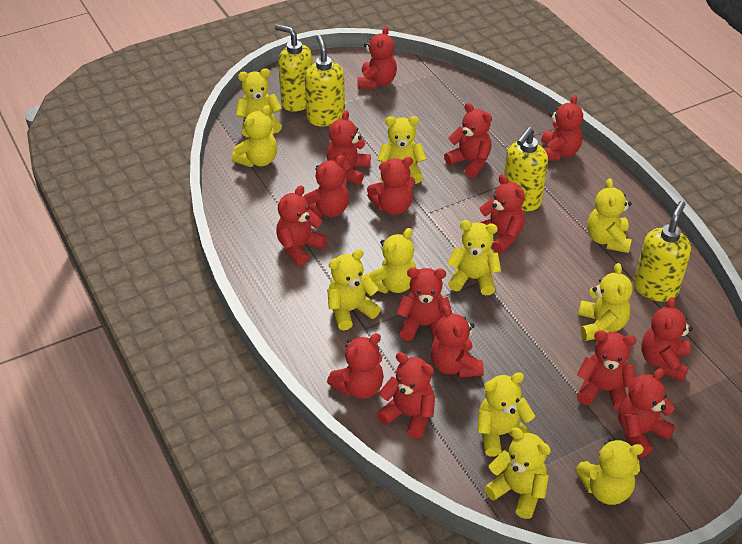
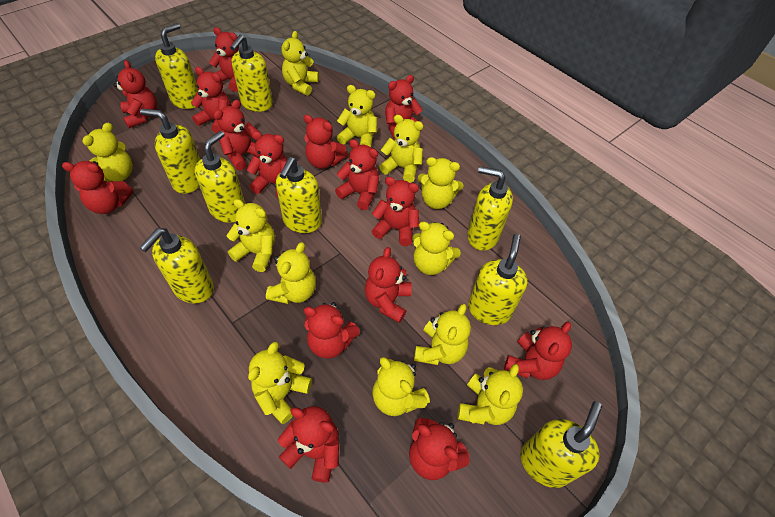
yellow soap dispenser: [275,24,313,112] [305,35,345,127] [504,127,548,211] [634,201,691,302] = 4 -> [139,228,214,304] [140,109,200,194] [155,23,198,109] [195,131,245,223] [230,35,273,112] [276,157,322,233] [467,166,513,251] [468,234,528,325] [520,401,602,488] = 9
yellow teddy bear: [232,105,277,167] [236,68,282,137] [327,249,381,330] [368,228,416,294] [377,116,426,184] [447,220,501,295] [477,372,535,457] [484,427,551,519] [575,438,644,505] [578,263,632,341] [587,178,632,253] = 11 -> [82,123,133,182] [227,199,275,272] [248,342,312,424] [266,242,316,304] [282,31,319,96] [337,85,377,147] [372,357,430,416] [379,115,423,183] [412,221,461,275] [414,303,471,365] [418,157,464,209] [458,364,523,425] = 12

